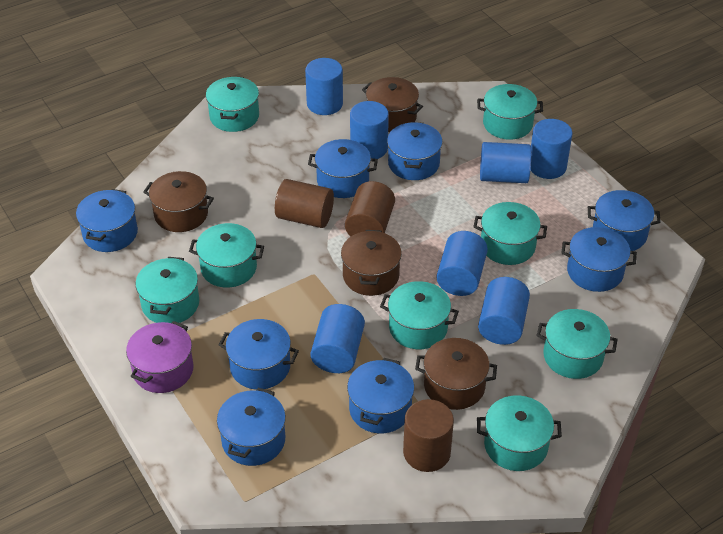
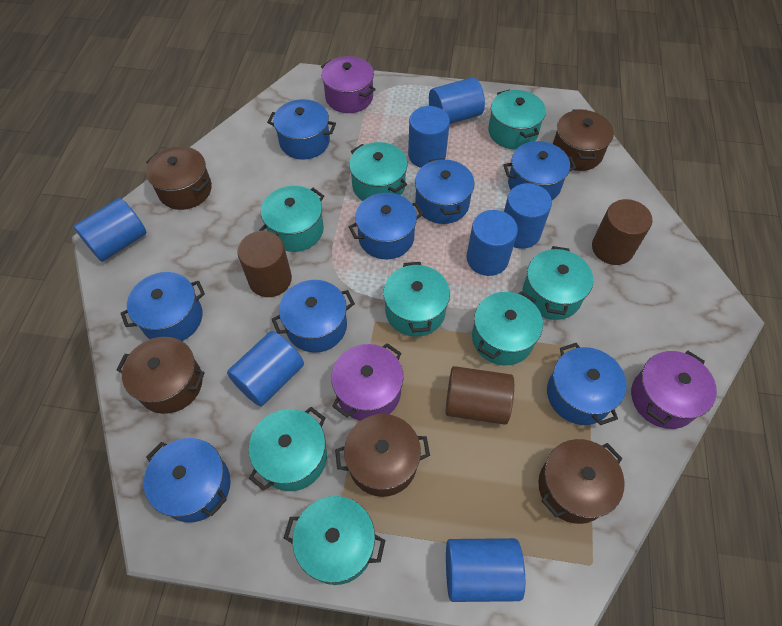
brown pot: [143,171,214,232] [341,230,402,296] [362,77,423,132] [415,338,497,410] = 4 -> [117,337,205,414] [146,146,212,210] [335,414,430,497] [538,439,625,524] [553,109,614,171] = 5
purple pot: [126,321,194,393] = 1 -> [321,56,376,113] [331,343,403,421] [631,351,717,429] = 3

